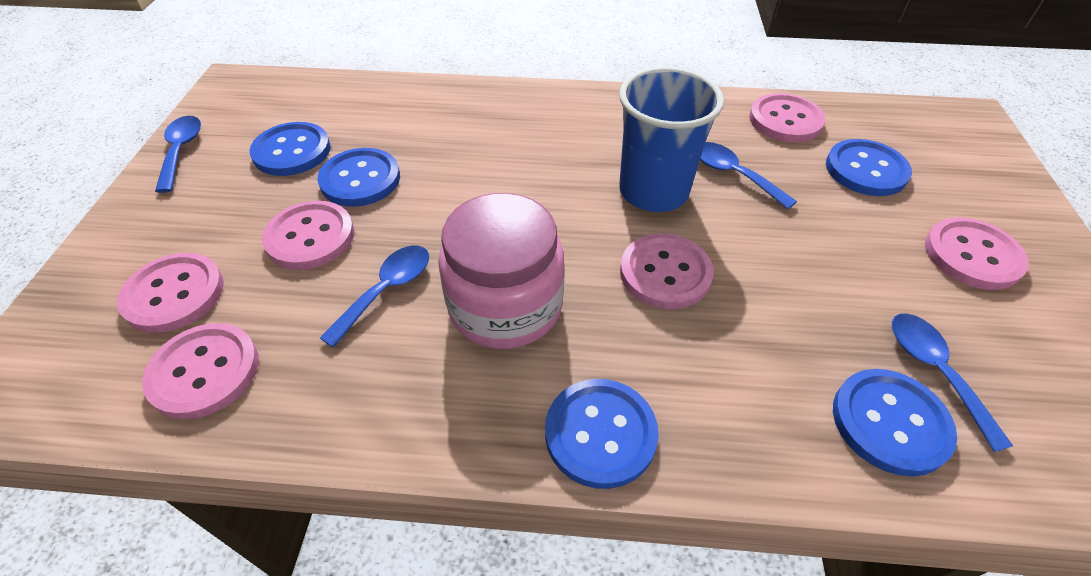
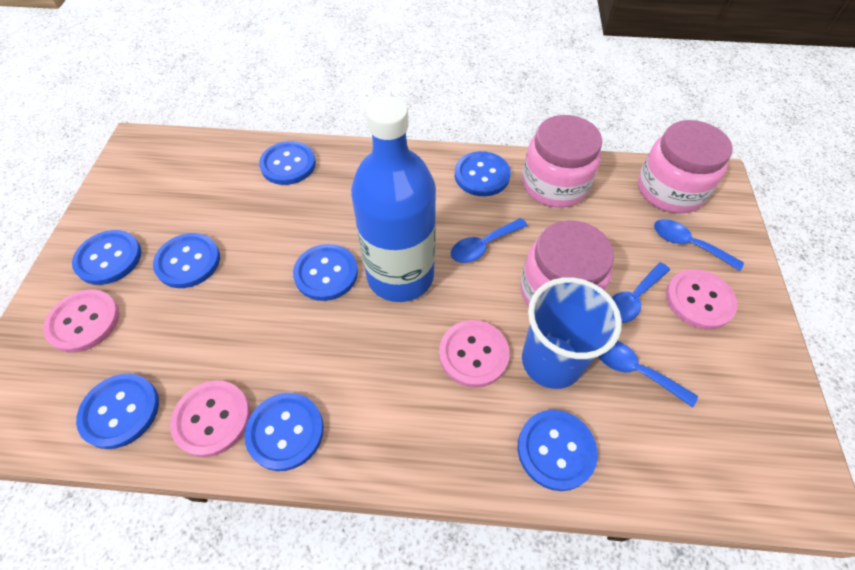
blue bottle: none = 0 -> [351,97,436,302] = 1
blue button: [249,122,331,176] [317,148,400,207] [545,379,659,489] [826,139,912,196] [833,369,957,476] = 5 -> [72,230,142,285] [76,373,159,449] [153,233,220,288] [245,393,324,471] [259,141,316,185] [293,244,358,301] [455,151,511,196] [518,410,598,491] = 8
pink button: [117,253,224,333] [142,323,259,419] [262,201,354,270] [620,233,714,309] [749,93,826,142] [925,217,1029,290] = 6 -> [43,290,119,353] [170,380,250,457] [439,320,510,388] [666,269,738,330] = 4
pink jar: [438,193,564,349] = 1 -> [520,220,614,307] [522,115,602,208] [638,120,732,213] = 3

